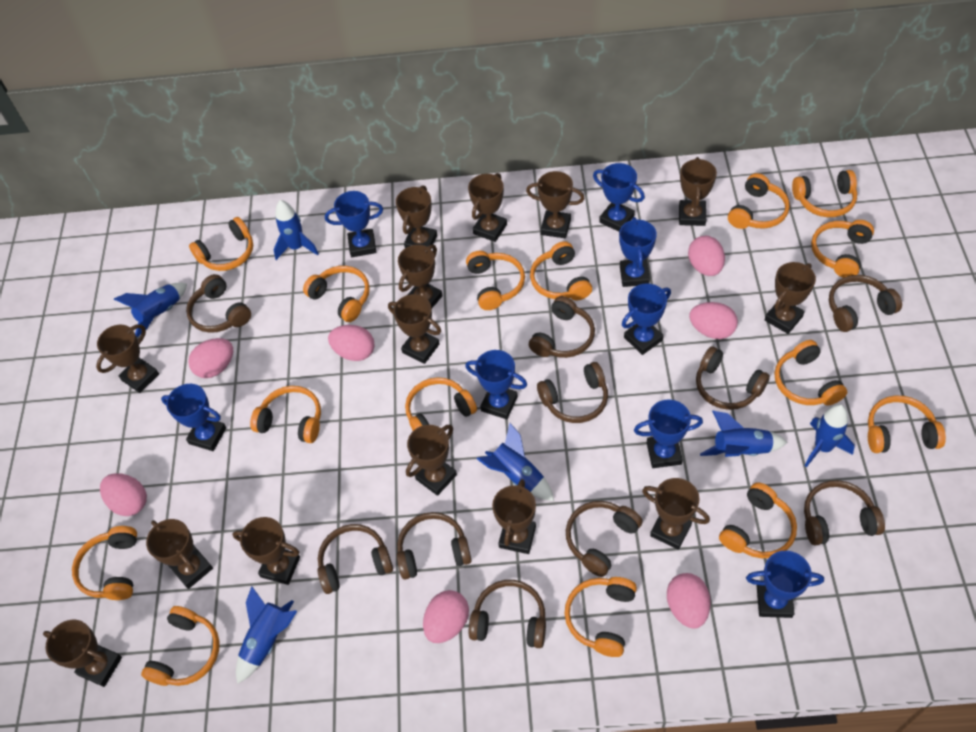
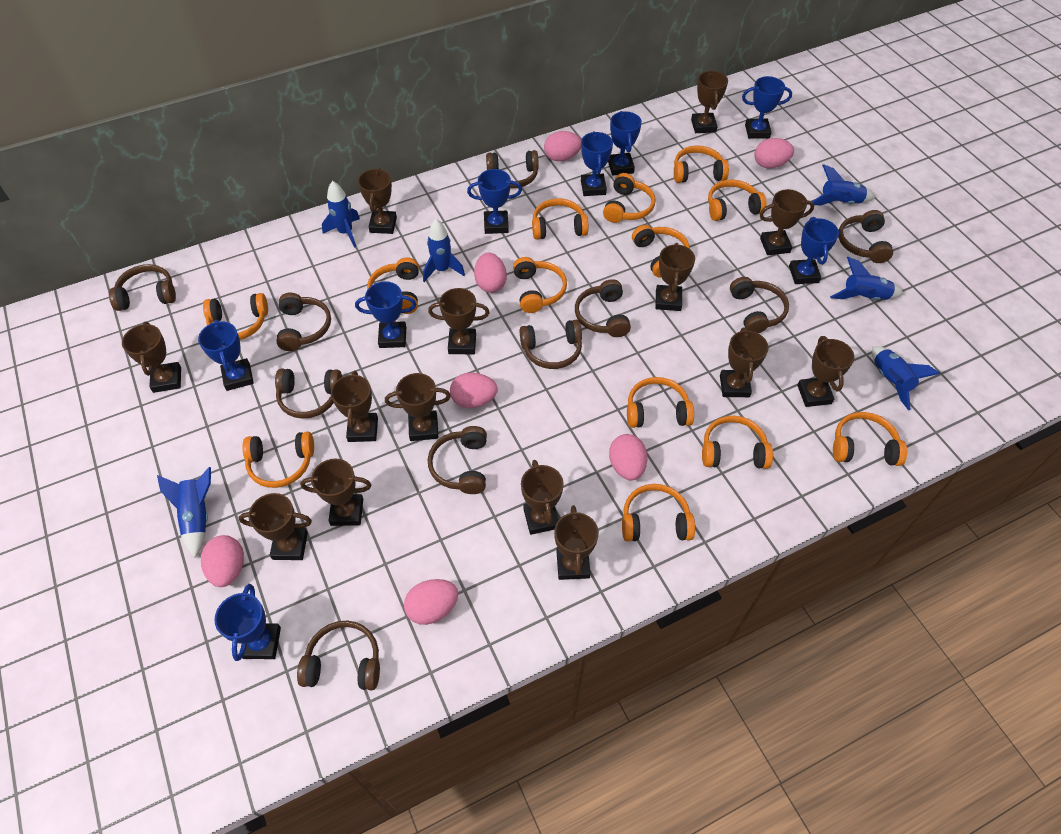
orange headphones: [72,526,137,600] [141,606,220,686] [189,217,253,271] [250,386,321,443] [303,266,370,322] [405,377,477,431] [466,251,525,310] [530,241,592,300] [564,577,637,657] [719,482,797,558] [728,173,790,229] [775,340,847,405] [792,170,857,217] [811,220,874,278] [868,396,946,453] = 15 -> [203,293,268,340] [242,432,314,488] [367,257,419,314] [513,257,567,313] [532,198,589,240] [603,173,655,223] [622,484,695,541] [627,377,694,428] [632,225,690,278] [674,146,729,183] [702,416,773,469] [708,179,767,221] [833,412,907,466] = 13

